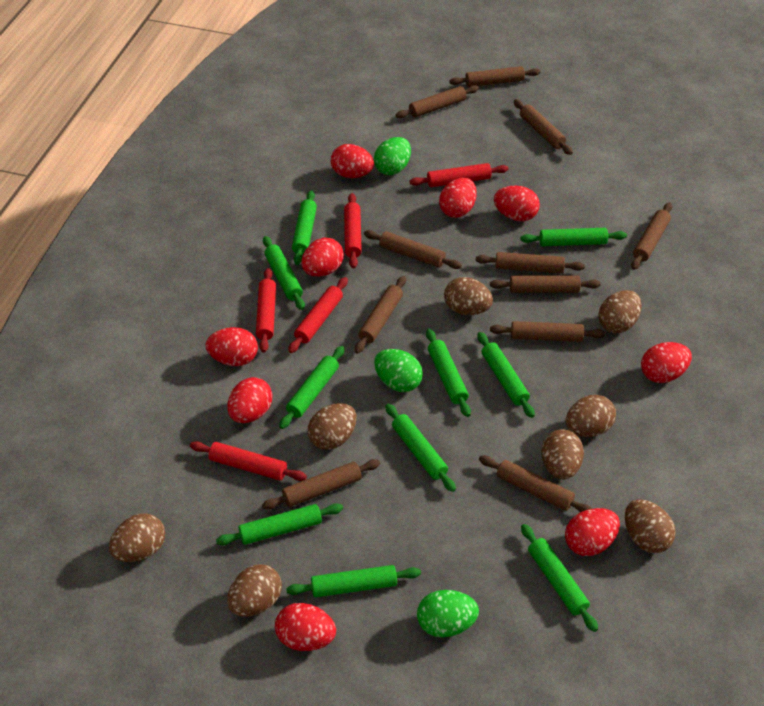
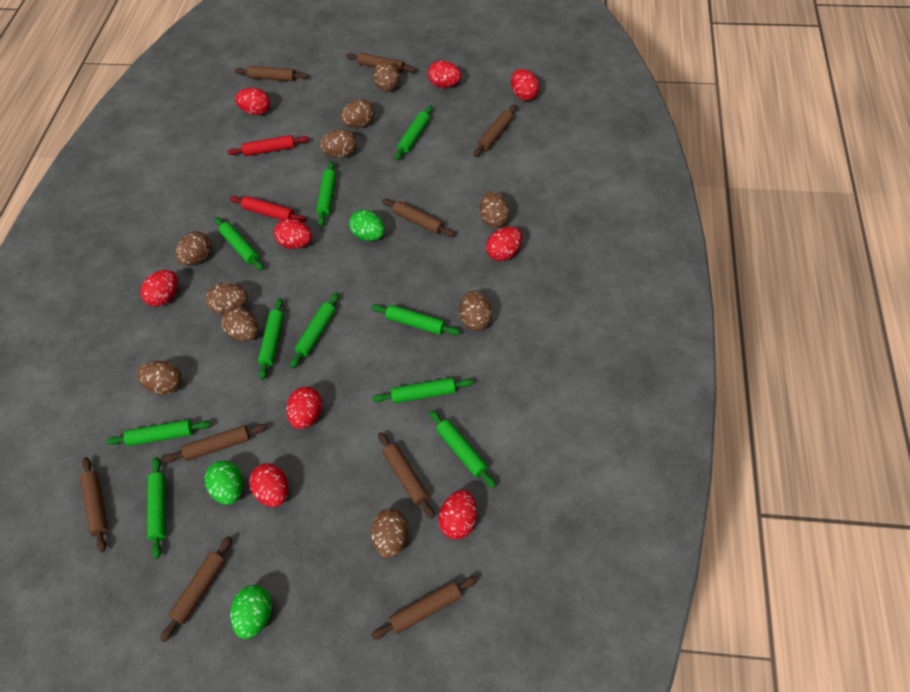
brown egg: [109,513,165,562] [227,564,282,617] [308,403,357,450] [444,277,493,315] [542,429,584,480] [565,395,616,437] [598,290,642,333] [625,499,675,553] = 8 -> [136,361,182,394] [175,231,211,266] [205,283,248,314] [221,307,258,342] [320,129,357,158] [341,99,375,128] [370,509,408,558] [373,60,399,91] [460,291,492,331] [480,191,510,228] = 10
brown rolling pin: [262,459,380,510] [355,276,406,354] [364,230,462,269] [396,85,479,118] [449,66,541,87] [476,252,585,274] [479,455,592,512] [490,275,601,293] [490,321,605,342] [514,99,573,155] [631,202,672,270] = 11 -> [80,457,108,552] [160,536,232,642] [163,424,267,463] [235,66,308,81] [346,52,417,73] [371,576,478,639] [378,432,435,519] [382,198,455,237] [474,105,517,157] = 9
red rolling pin: [190,441,307,481] [256,268,276,353] [288,277,348,353] [344,193,362,268] [410,163,509,187] = 5 -> [227,135,309,156] [230,196,307,222] = 2

